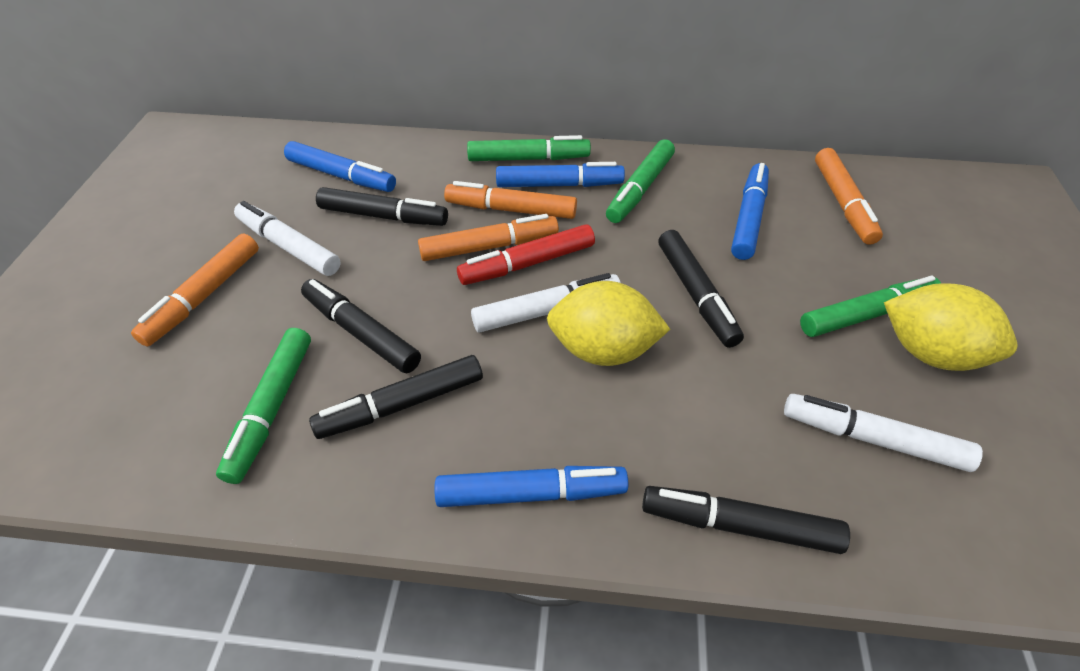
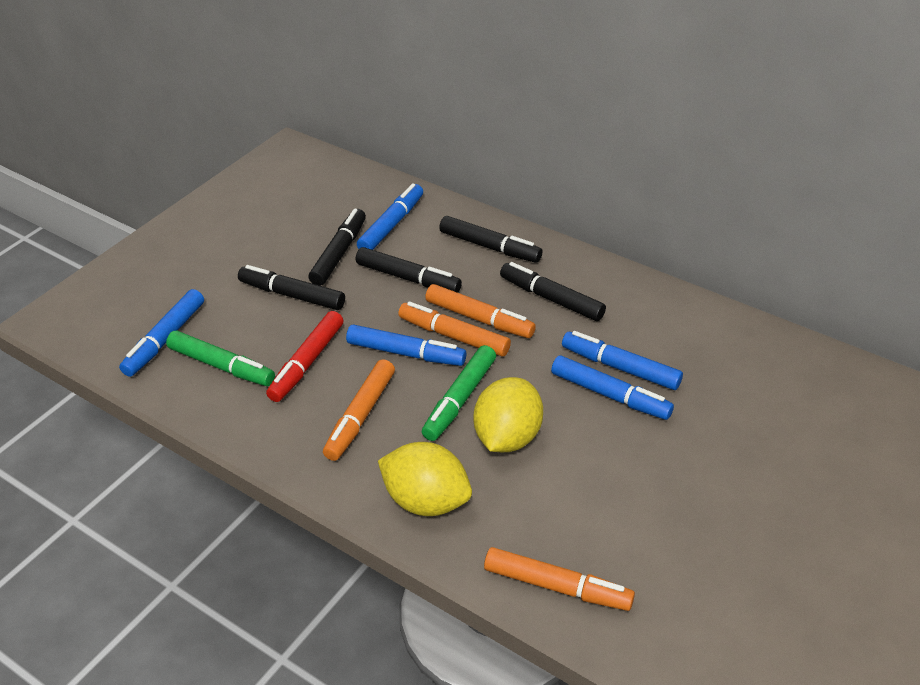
blue marker: [284,141,396,192] [434,466,628,507] [496,162,625,187] [731,163,769,260] = 4 -> [119,289,204,377] [346,324,466,366] [357,183,423,250] [551,355,674,420] [562,331,683,390] = 5
green marker: [216,328,311,484] [467,135,591,161] [606,139,675,223] [800,276,941,337] = 4 -> [166,331,275,386] [422,345,496,441] = 2
white marker: [234,201,341,276] [471,273,621,333] [784,394,983,472] = 3 -> none = 0

